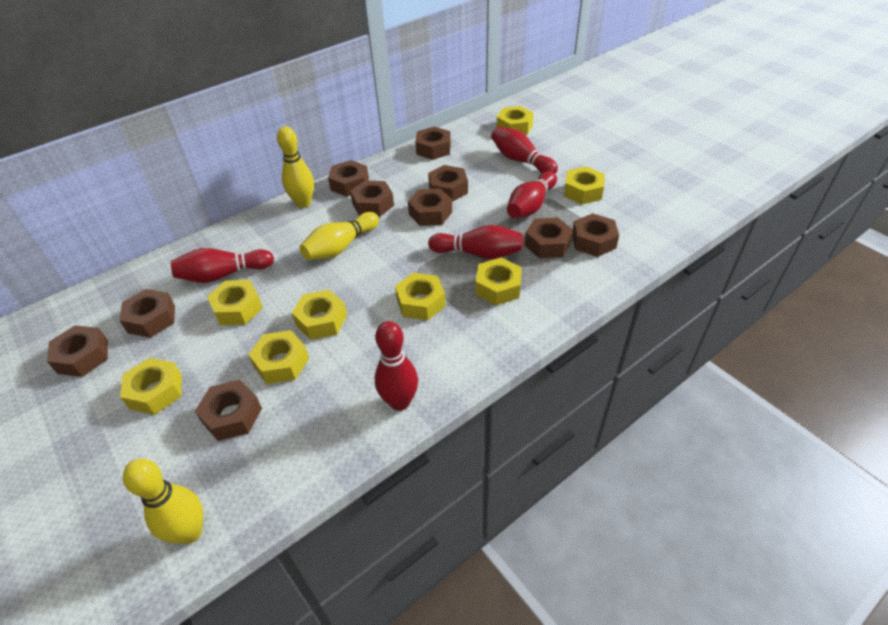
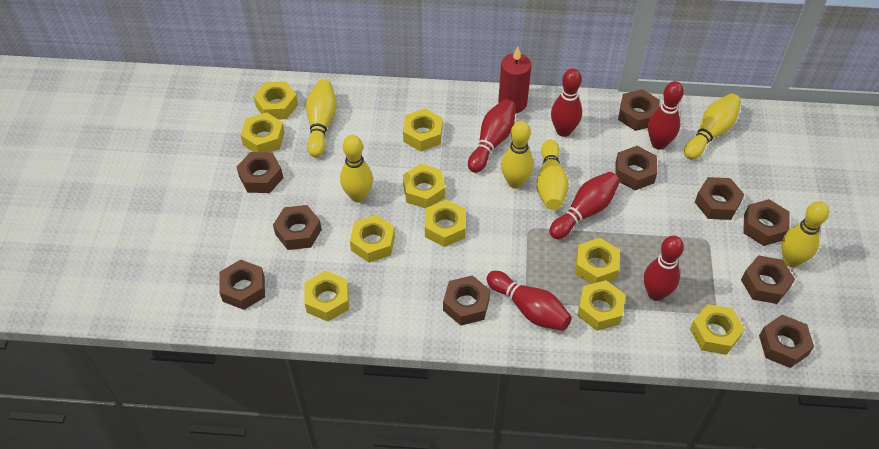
red bowling pin: [171,248,274,283] [374,321,418,411] [428,225,523,259] [491,127,558,174] [507,171,557,218] = 5 -> [468,99,516,173] [487,271,572,331] [549,172,620,239] [551,68,582,137] [644,236,684,301] [648,81,684,150] = 6
red candle: none = 0 -> [498,47,531,113] = 1
yellow bowling pin: [123,459,203,544] [277,126,314,208] [300,212,379,260] = 3 -> [306,80,337,157] [340,135,373,202] [501,121,534,189] [536,140,569,210] [684,93,741,159] [782,201,829,267] = 6
yellow nut: [120,358,182,415] [207,280,263,325] [248,330,309,384] [292,290,347,340] [395,273,446,320] [476,257,522,305] [497,106,534,135] [564,166,605,204] = 8 -> [241,112,285,152] [254,81,298,120] [305,271,349,322] [350,215,395,263] [403,108,443,151] [403,164,445,209] [425,200,466,247] [575,238,620,284] [577,280,626,331] [690,304,745,355] = 10

